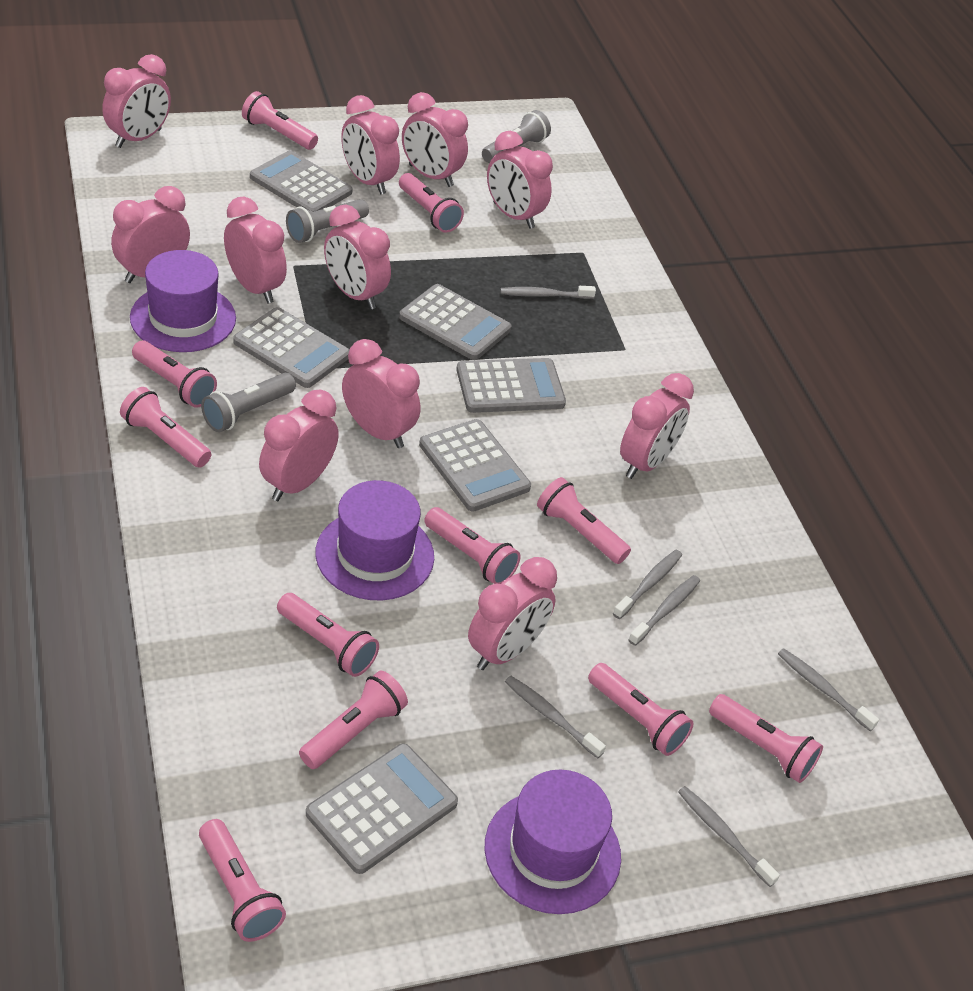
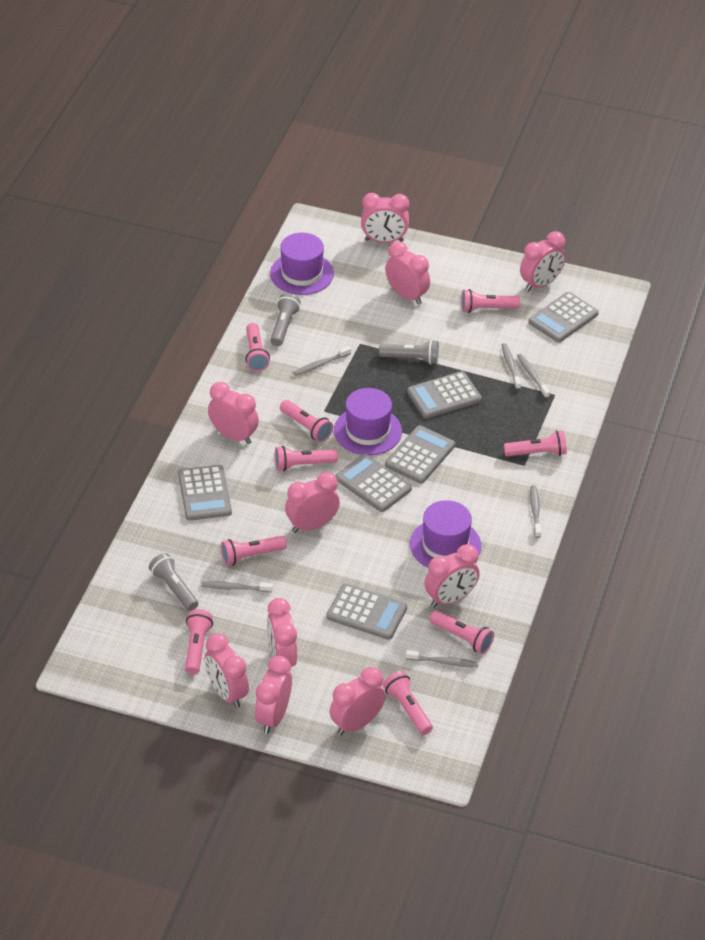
pink clock: [102,54,171,148] [111,186,190,283] [224,197,287,304] [259,390,339,501] [324,204,391,310] [341,95,400,195] [342,339,421,448] [402,92,468,187] [468,557,557,670] [487,131,553,229] [620,373,694,479] = 11 -> [205,633,249,708] [208,382,259,444] [255,656,292,734] [267,598,297,667] [285,472,340,533] [329,667,385,735] [361,193,409,243] [385,241,430,305] [425,544,480,608] [520,231,566,292] = 10
pink flashlight: [120,387,211,468] [132,340,217,408] [199,819,286,942] [242,91,318,150] [277,593,379,677] [299,671,408,769] [399,173,464,233] [424,507,520,584] [537,477,631,564] [588,663,694,756] [709,694,823,783] = 11 -> [185,609,213,675] [221,536,287,566] [245,323,270,371] [275,446,338,471] [280,400,333,442] [383,671,433,735] [429,610,494,654] [461,289,520,313] [504,431,567,456] = 9

